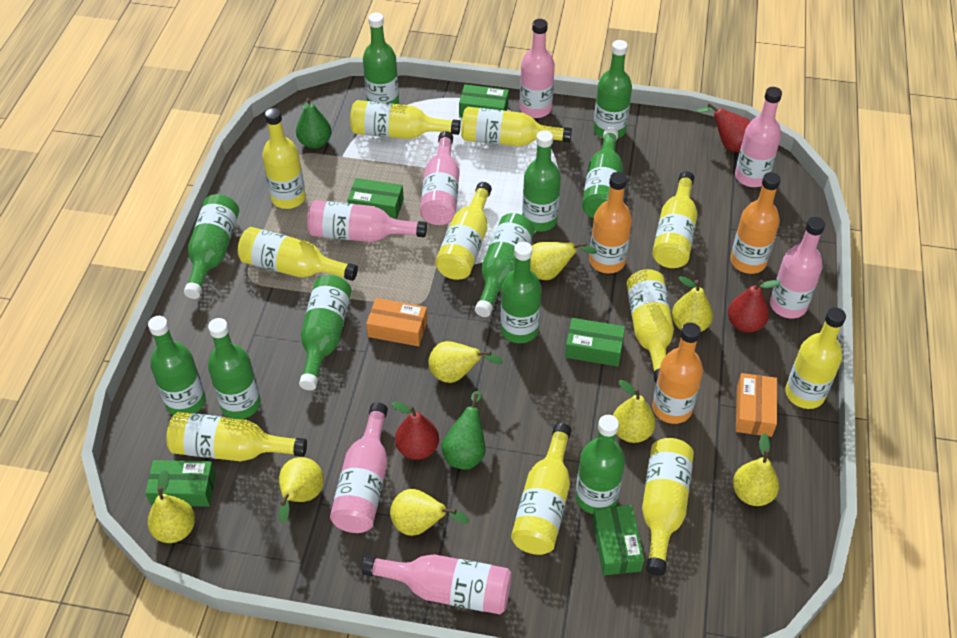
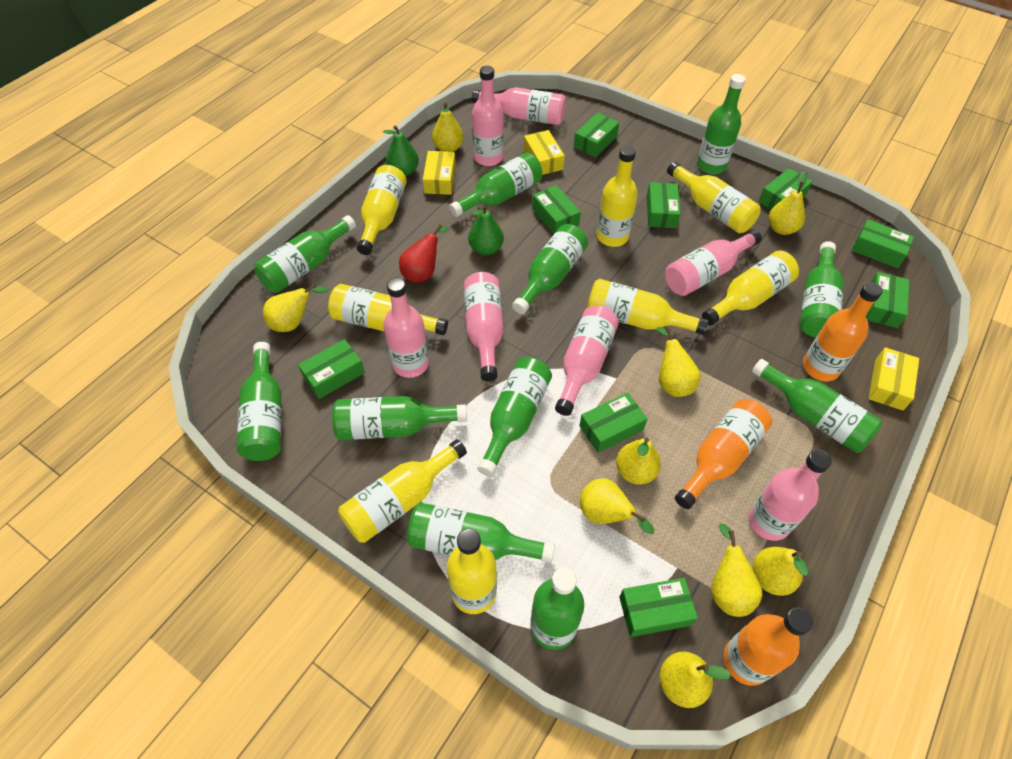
green box: [145,460,216,507] [347,178,404,219] [459,84,509,118] [565,318,625,366] [592,505,644,575] = 5 -> [298,339,365,399] [532,185,581,234] [574,113,619,157] [579,392,648,453] [619,578,698,637] [647,182,681,228] [758,168,813,209] [852,220,914,268] [866,272,909,328] = 9
orange box: [366,298,428,346] [736,373,777,437] = 2 -> none = 0
red pear: [391,402,439,460] [696,103,751,152] [728,279,781,333] = 3 -> [399,224,449,283] = 1
yellow bottle: [166,412,307,461] [238,227,358,281] [262,108,306,209] [350,100,461,139] [435,182,492,280] [461,107,572,147] [511,423,571,555] [627,269,674,383] [642,438,694,576] [652,171,698,268] [785,307,846,409] = 11 -> [328,284,448,335] [338,439,467,543] [357,165,407,255] [447,529,497,614] [587,279,708,335] [596,145,638,247] [667,161,761,233] [702,251,799,325] = 8
yellow box: none = 0 -> [423,151,456,195] [524,130,565,175] [868,347,919,410] = 3
yellow pear: [147,469,195,543] [279,457,324,524] [390,489,469,536] [428,341,503,383] [530,242,597,280] [613,380,656,443] [672,276,713,332] [733,433,779,506] = 8 -> [263,284,329,332] [432,103,464,152] [580,478,654,534] [616,438,661,485] [657,327,701,397] [659,652,731,708] [711,523,763,617] [753,547,809,596] [769,171,807,235] = 9

